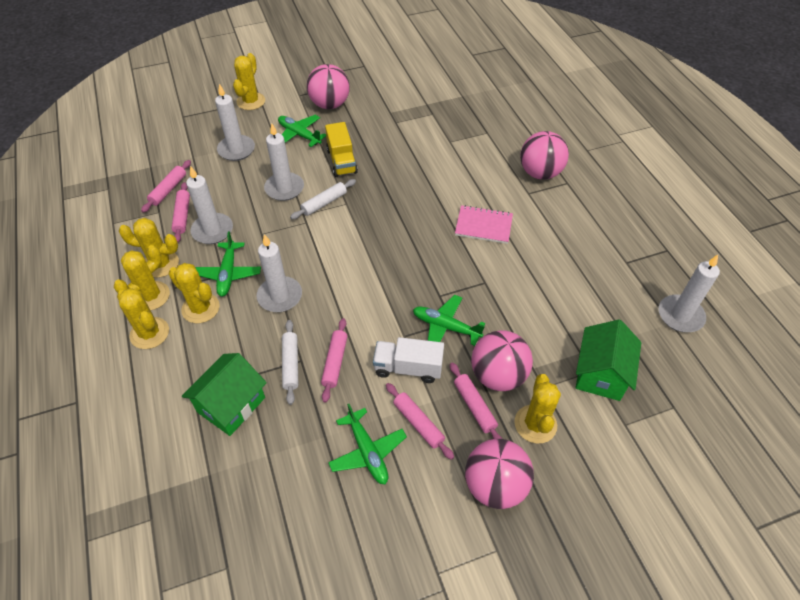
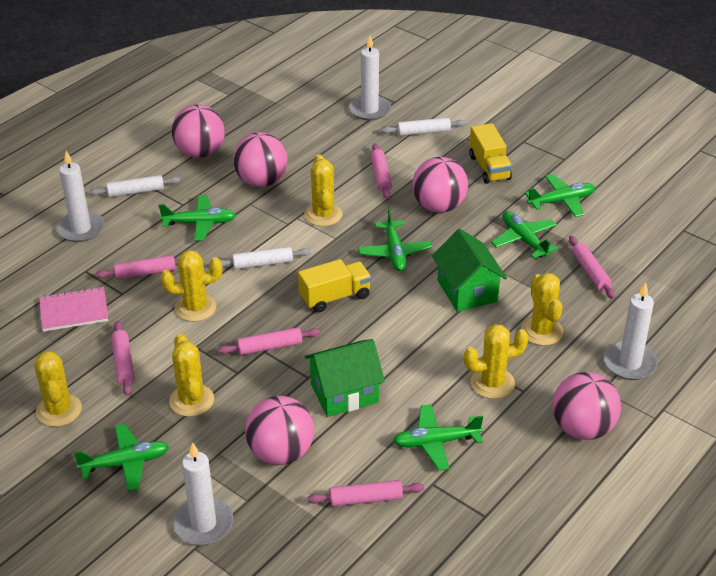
green plane: [195,231,261,297] [278,115,326,147] [328,404,407,485] [413,295,485,346] = 4 -> [74,424,169,491] [159,195,236,241] [358,208,432,271] [393,404,483,471] [491,211,558,258] [525,174,595,217] = 6
pink ball: [307,64,350,109] [465,439,534,509] [471,330,533,391] [520,131,569,180] = 4 -> [172,104,225,158] [233,132,288,187] [245,396,314,465] [412,157,468,213] [552,372,621,440] = 5
pink rolling pin: [141,160,191,213] [171,182,190,242] [321,318,347,403] [386,383,454,460] [450,362,502,439] = 5 -> [96,255,178,280] [111,321,134,396] [218,327,320,355] [308,480,424,506] [370,143,392,199] [569,236,616,299] = 6
white candle: [186,166,233,244] [215,84,255,161] [257,234,302,312] [264,124,304,201] [658,255,720,332] = 5 -> [56,151,104,242] [173,442,233,545] [349,36,391,121] [604,282,658,380] = 4
white rolling pin: [282,320,298,405] [290,179,356,219] = 2 -> [89,175,180,197] [220,246,311,270] [382,117,466,136] = 3
white truck: [373,337,444,383] = 1 -> none = 0
yellow truck: [325,122,358,177] = 1 -> [298,259,371,313] [469,123,512,184] = 2

